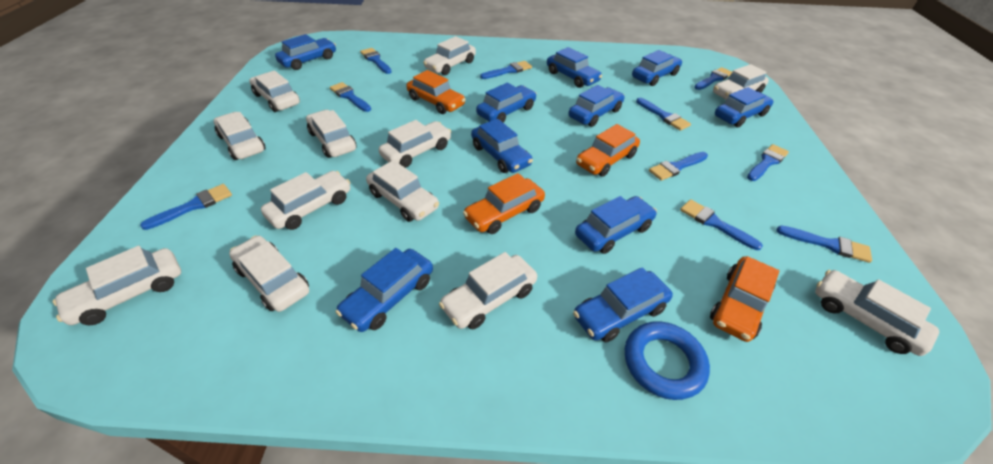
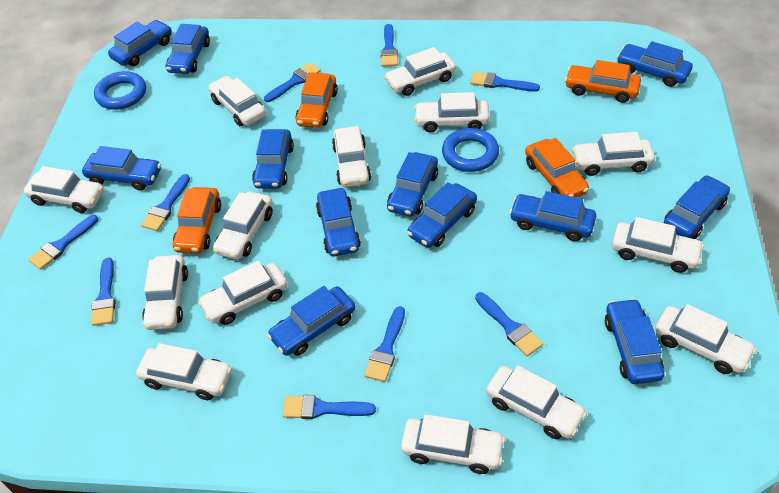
blue brush: [140,184,232,230] [330,82,371,112] [360,48,392,74] [480,61,532,79] [636,98,691,131] [649,152,708,181] [680,199,763,250] [694,67,732,90] [747,144,789,181] [777,226,872,263] = 10 -> [28,215,98,270] [91,258,116,326] [141,174,190,231] [264,63,321,102] [282,395,376,419] [364,306,405,382] [381,24,398,67] [470,72,540,91] [475,292,543,356] = 9
blue car: [275,34,336,70] [336,248,433,332] [471,119,533,173] [476,83,537,123] [547,47,602,88] [568,85,625,127] [573,267,673,342] [575,196,657,254] [632,50,682,86] [715,87,774,127] = 10 -> [82,146,161,191] [108,20,172,66] [166,24,210,74] [252,129,294,189] [267,286,355,356] [316,188,361,256] [387,152,438,217] [407,182,477,248] [509,191,596,241] [605,298,664,384] [617,41,693,87] [664,175,730,239] = 12
blue ring: [625,321,710,400] = 1 -> [94,71,146,110] [442,128,499,172] = 2
white car: [53,246,181,326] [214,112,266,160] [229,235,309,312] [249,70,300,112] [261,171,351,230] [306,110,357,158] [366,160,439,222] [379,120,451,168] [423,36,476,75] [439,252,537,330] [713,64,769,99] [815,270,939,356] = 12 -> [24,166,104,213] [136,343,232,400] [142,255,188,330] [198,261,288,325] [208,76,266,126] [213,191,273,260] [332,126,371,187] [384,47,456,96] [401,414,505,474] [414,92,490,133] [486,365,587,439] [572,132,655,176] [612,217,704,273] [655,304,757,374] = 14

